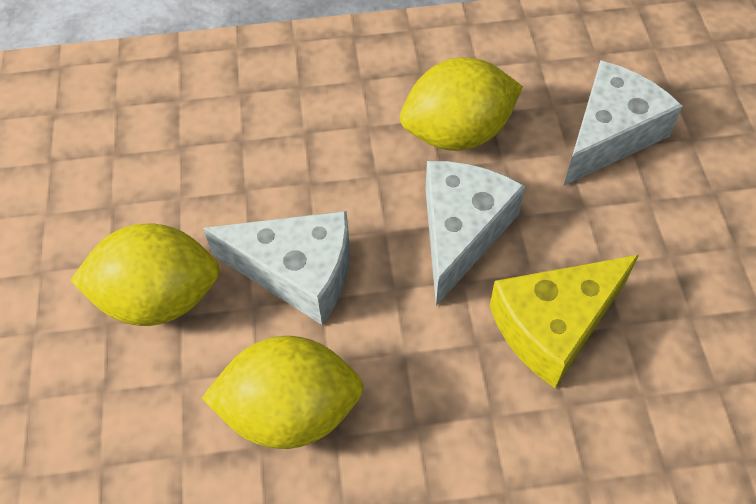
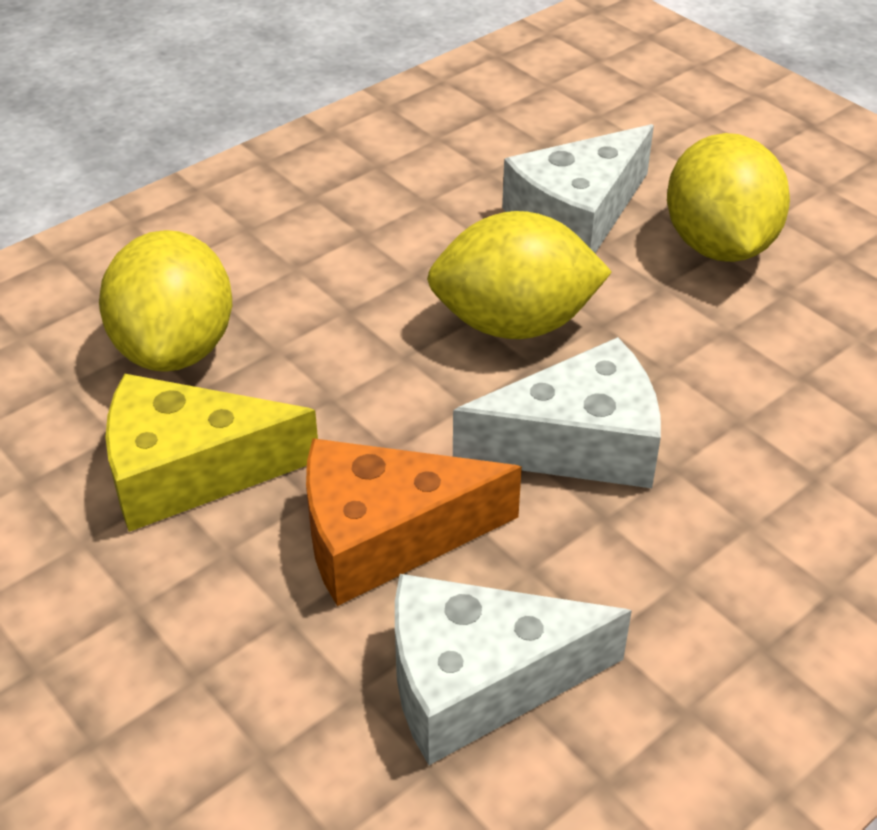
orange cheese: none = 0 -> [306,438,522,606] = 1

